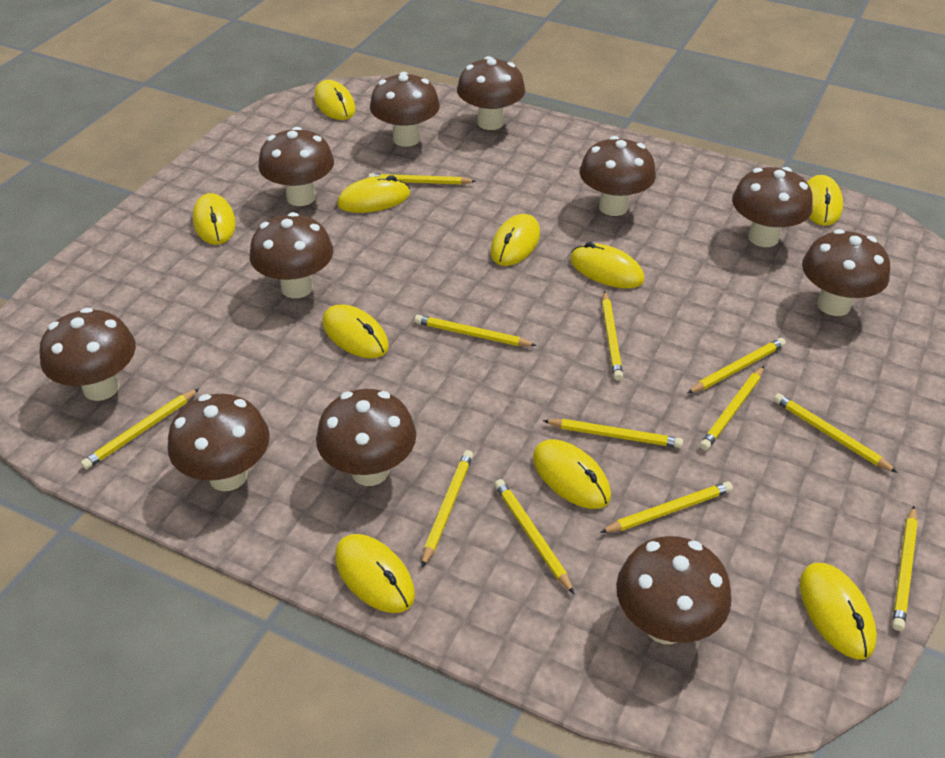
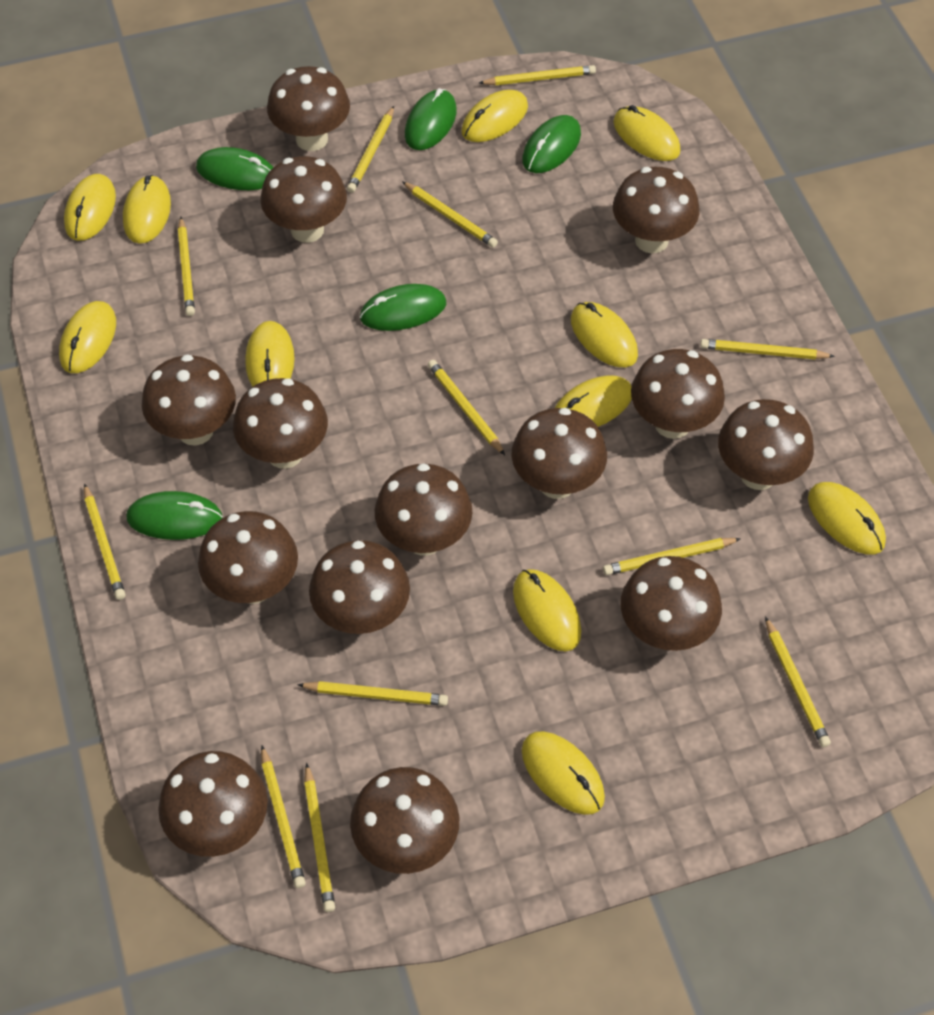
brown mushroom: [39,308,136,401] [168,394,270,491] [250,212,333,298] [258,127,334,206] [316,389,416,486] [370,72,440,147] [457,56,525,130] [580,136,656,216] [616,536,732,644] [732,167,813,247] [802,229,890,316] = 11 -> [142,354,236,446] [158,751,268,857] [198,511,298,604] [233,378,328,469] [260,156,347,243] [267,66,350,151] [309,540,410,634] [350,767,459,874] [375,463,472,556] [511,408,607,499] [613,167,700,253] [621,556,722,651] [631,349,725,439] [718,399,814,490] = 14
green mouse: none = 0 -> [126,491,223,540] [196,147,273,190] [360,284,446,331] [405,88,457,150] [522,115,581,173] = 5
yellow mouse: [193,193,236,245] [314,80,356,120] [322,304,389,358] [335,534,415,613] [337,175,410,213] [491,214,540,266] [533,439,611,509] [570,242,645,288] [800,563,877,659] [807,175,843,226] = 10 -> [59,301,116,373] [64,174,116,241] [123,175,171,244] [245,321,295,387] [461,90,528,142] [513,569,581,652] [522,731,605,815] [555,375,632,427] [571,302,638,367] [613,105,681,161] [808,482,886,554] = 11

